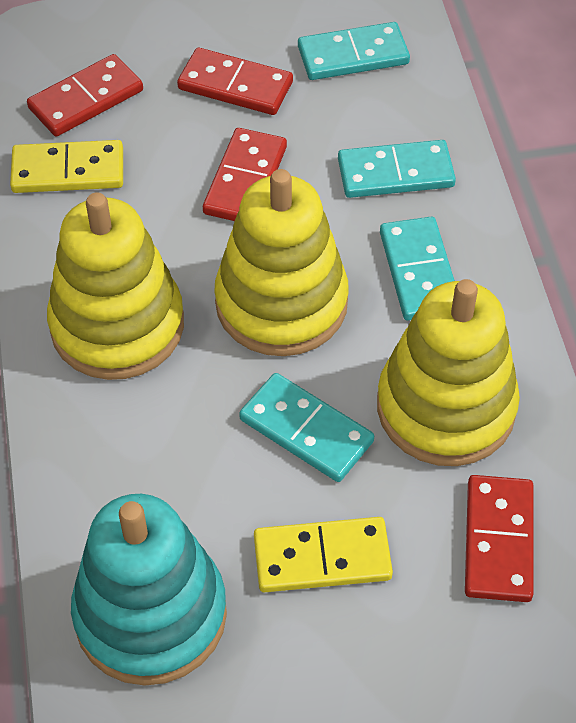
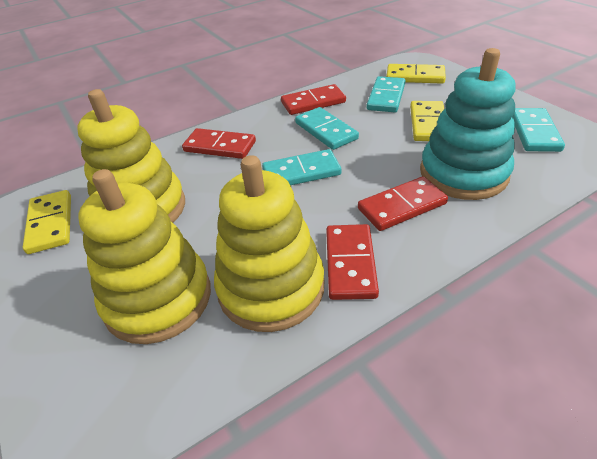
yellow domino: [10,140,123,193] [254,517,393,592] = 2 -> [23,190,71,254] [386,64,446,84] [410,101,444,141] = 3

